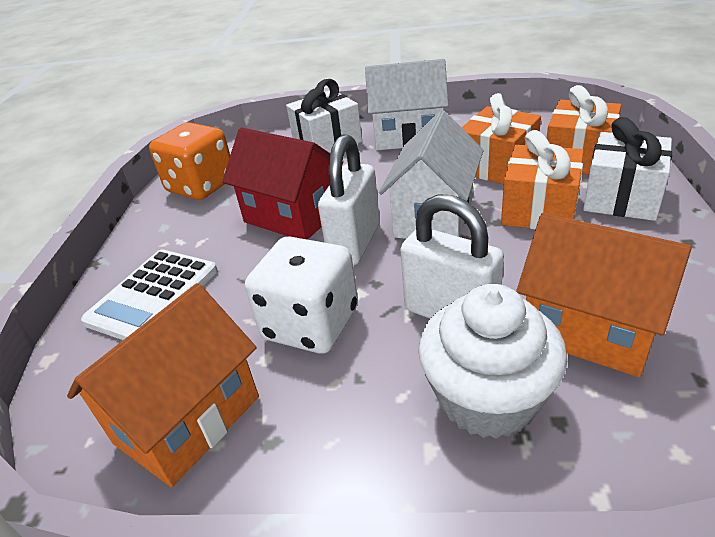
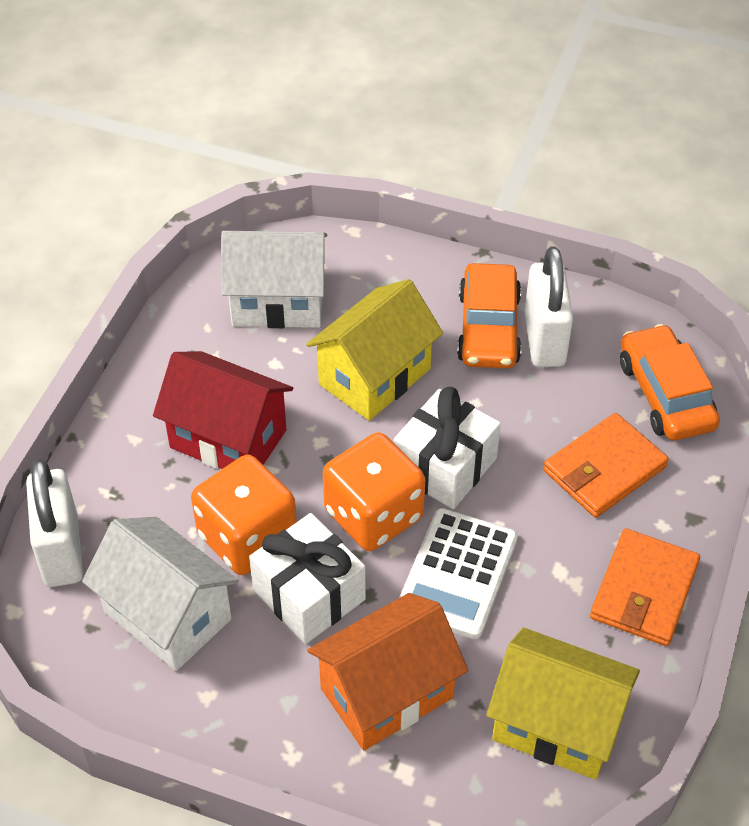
orange car: none = 0 -> [457,263,522,369] [620,324,720,440] = 2
orange dice: [149,122,230,200] = 1 -> [191,455,297,575] [323,432,425,551] = 2
orange gift: [462,93,541,184] [501,130,584,229] [547,85,621,174] = 3 -> none = 0
orange house: [67,283,259,487] [516,213,692,377] = 2 -> [307,593,468,751] = 1
orange wallet: none = 0 -> [543,413,669,518] [590,528,700,646] = 2
white cupcake: [418,284,567,439] = 1 -> none = 0
white dice: [245,236,358,354] = 1 -> none = 0
yellow house: none = 0 -> [306,279,443,421] [486,628,640,780] = 2

